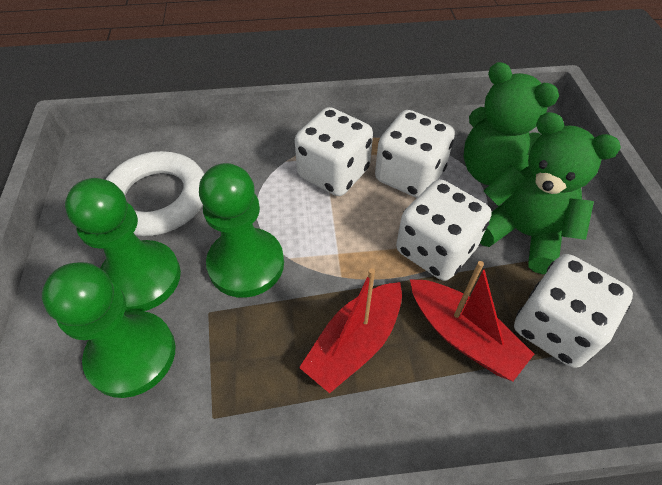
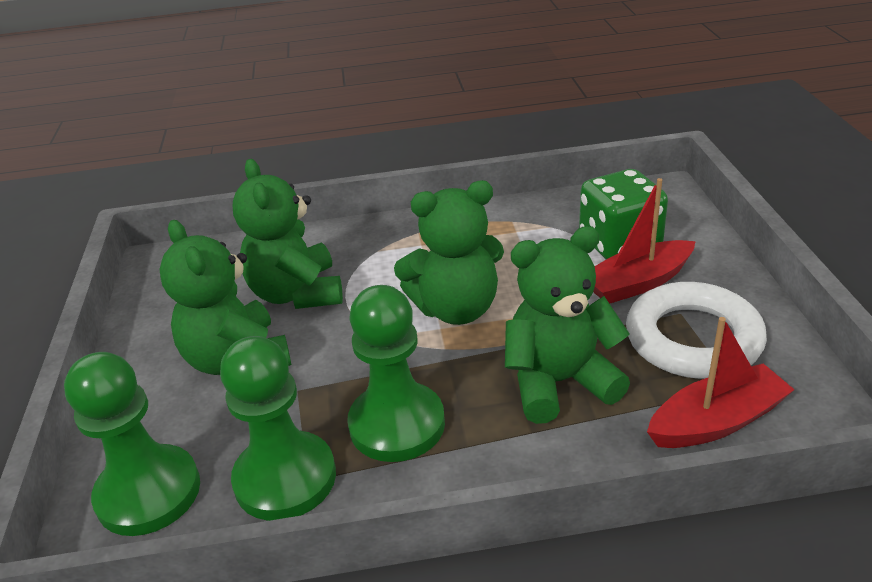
green dice: none = 0 -> [579,169,668,259] = 1
green teddy bear: [464,62,559,185] [480,112,621,274] = 2 -> [159,220,291,375] [233,159,343,309] [394,180,504,325] [505,226,630,424] = 4
white dice: [295,107,373,196] [375,110,455,198] [396,179,491,281] [514,254,633,368] = 4 -> none = 0

